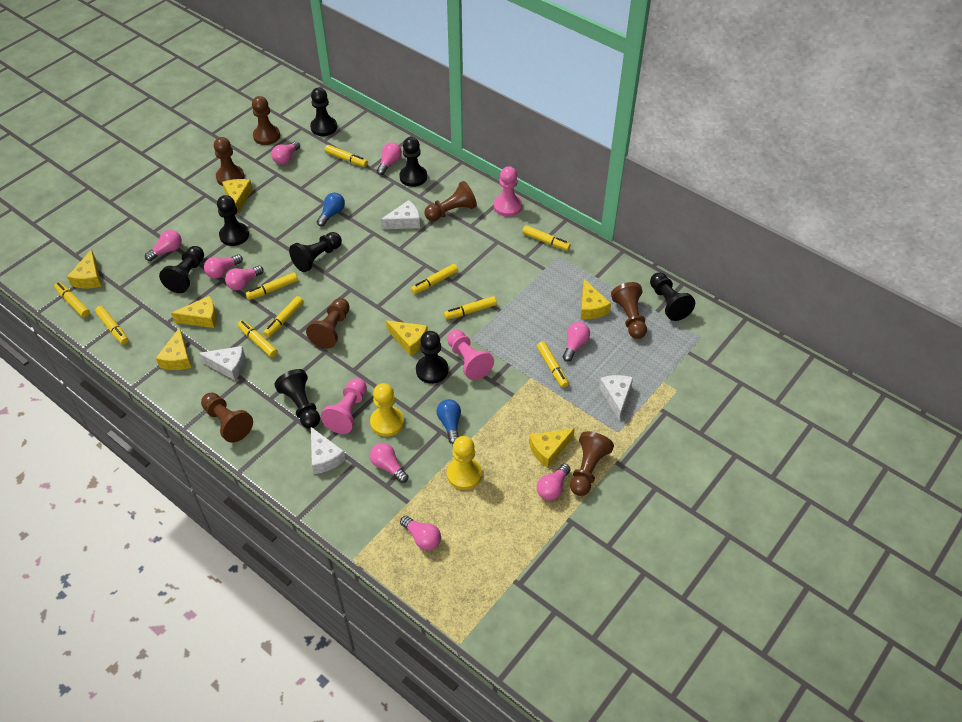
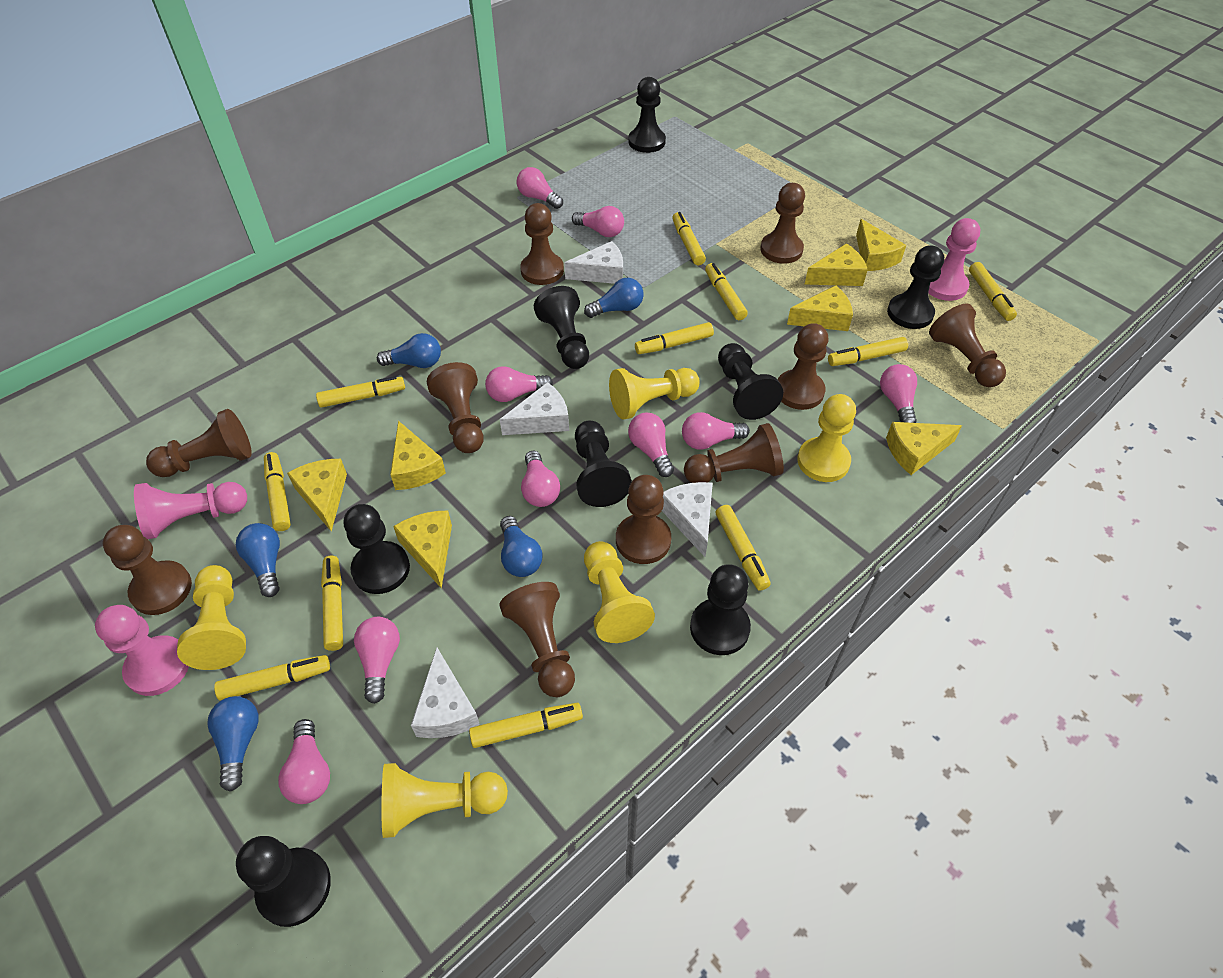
blue light bulb: [317,193,345,226] [437,399,461,444] = 2 -> [207,696,259,792] [236,523,280,597] [377,333,441,368] [500,516,542,577] [584,278,643,318] = 5
brown pawn: [201,393,253,443] [214,137,244,186] [252,96,280,145] [306,298,350,349] [424,181,477,221] [570,431,614,496] [611,282,647,339] = 7 -> [103,525,192,615] [146,409,252,477] [427,362,484,453] [499,582,575,697] [520,203,564,285] [616,475,671,564] [684,423,784,483] [761,183,805,264] [777,323,828,410] [929,303,1006,387] = 10
yellow marker: [54,282,90,317] [95,306,129,344] [238,320,278,358] [246,273,298,300] [263,296,303,338] [325,145,368,167] [411,264,458,294] [444,296,497,320] [522,225,571,251] [537,341,569,388] = 10 -> [214,655,330,701] [264,452,291,531] [316,376,405,408] [321,556,343,651] [469,703,583,748] [635,322,714,354] [672,212,706,265] [705,263,748,320] [716,505,771,591] [828,337,908,366] [969,262,1017,321] = 11
yellow pawn: [370,383,404,437] [447,436,482,490] = 2 -> [177,565,246,670] [381,763,508,838] [584,541,655,643] [609,368,700,420] [797,394,856,482] = 5

